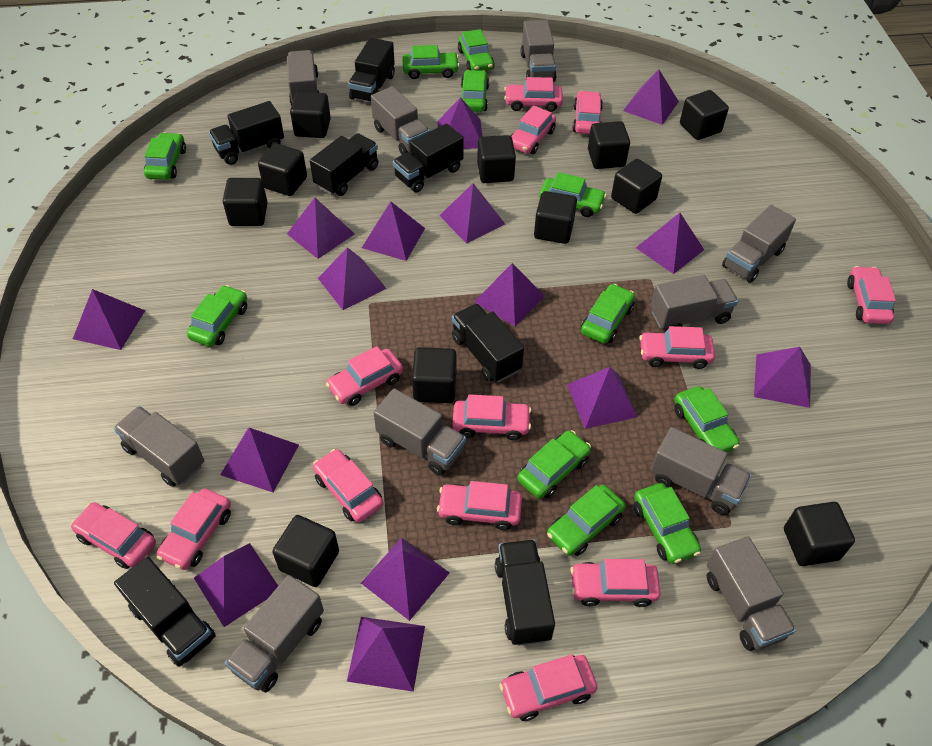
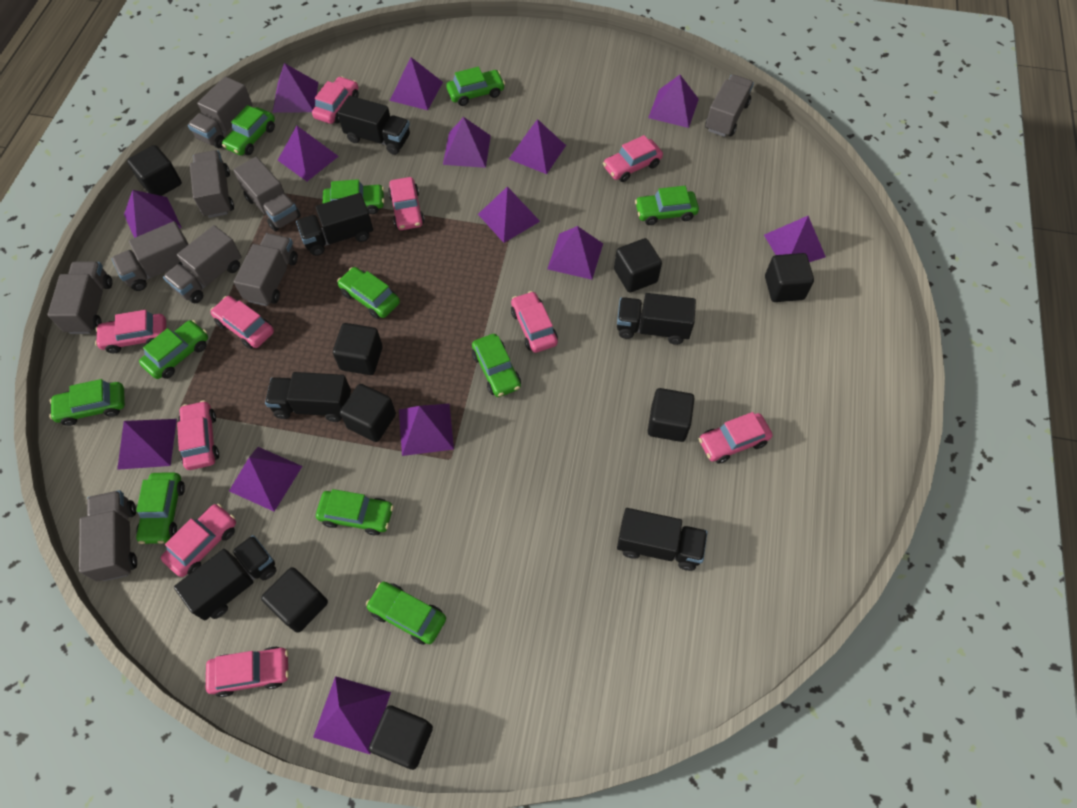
black cube: [223,178,268,226] [258,143,307,196] [272,515,339,587] [290,92,331,138] [412,347,457,403] [477,135,516,183] [534,191,577,244] [588,121,630,169] [611,159,662,214] [680,90,729,140] [784,502,855,566] = 11 -> [127,145,182,196] [261,567,328,633] [333,323,383,375] [340,384,396,442] [369,705,433,770] [614,238,662,292] [648,388,695,442] [765,253,814,302] = 8
black truck: [114,557,216,667] [209,101,284,165] [310,133,378,196] [348,38,395,102] [393,123,464,193] [452,303,524,382] [495,539,555,646] = 7 -> [174,535,277,621] [265,372,351,422] [296,193,373,256] [338,95,410,155] [617,293,696,345] [617,508,708,571] = 6
grey truck: [114,406,204,487] [224,575,324,692] [287,50,319,106] [371,86,430,155] [373,388,466,476] [521,20,557,82] [651,275,738,331] [651,427,752,515] [707,536,796,651] [722,205,796,283] = 10 -> [47,261,112,334] [79,490,137,581] [112,221,189,291] [163,225,241,303] [188,76,253,148] [190,150,234,218] [233,157,301,231] [234,233,298,306] [705,75,754,137] = 9
pink car: [71,502,156,569] [157,488,231,570] [313,449,384,523] [326,346,403,406] [437,481,522,530] [452,394,531,440] [499,654,597,721] [504,77,563,112] [511,105,556,154] [570,559,660,607] [572,91,603,134] [639,326,715,369] [847,266,896,324] = 13 -> [95,310,166,353] [161,504,236,577] [177,400,219,470] [206,646,289,697] [210,296,274,349] [312,76,359,124] [388,177,425,230] [511,291,558,353] [603,135,663,182] [699,412,773,464] = 10
purple pyramid: [73,289,145,350] [194,543,278,627] [220,428,299,492] [287,198,355,259] [318,247,387,310] [347,617,425,692] [361,537,450,621] [362,202,425,261] [437,97,483,149] [439,183,505,244] [474,263,545,326] [567,367,638,429] [623,69,679,125] [636,213,704,274] [754,347,811,408] = 15 -> [117,419,177,470] [124,190,182,238] [229,447,302,512] [272,63,319,113] [278,126,339,181] [313,676,391,754] [390,57,443,110] [399,404,454,456] [443,117,491,168] [478,186,540,243] [509,119,566,174] [547,226,603,280] [648,75,699,128] [764,216,826,262] = 14

